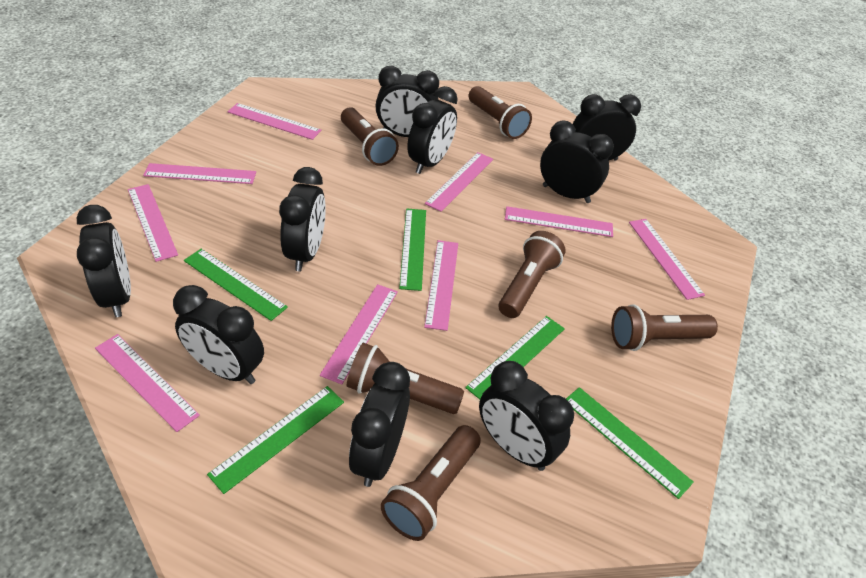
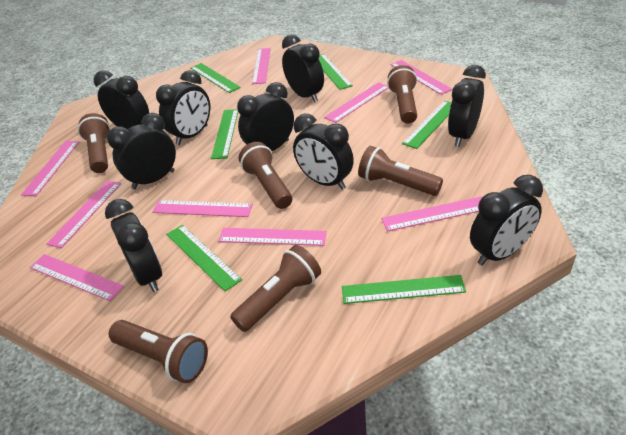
green ruler: [184,249,288,321] [207,386,344,494] [399,209,426,291] [465,316,565,399] [566,387,694,499] = 5 -> [166,225,242,292] [191,63,241,93] [211,109,238,159] [319,54,353,90] [342,275,466,304] [402,101,451,149] = 6

